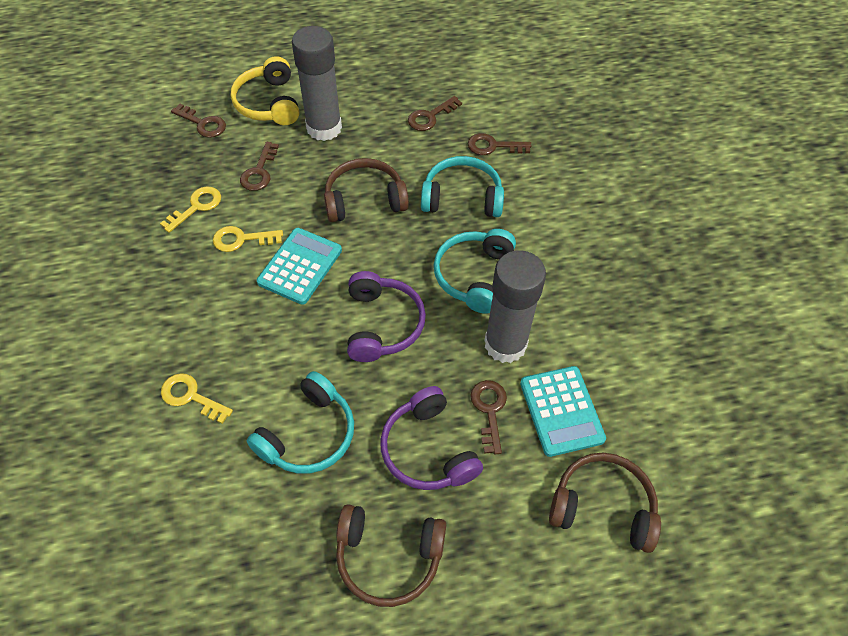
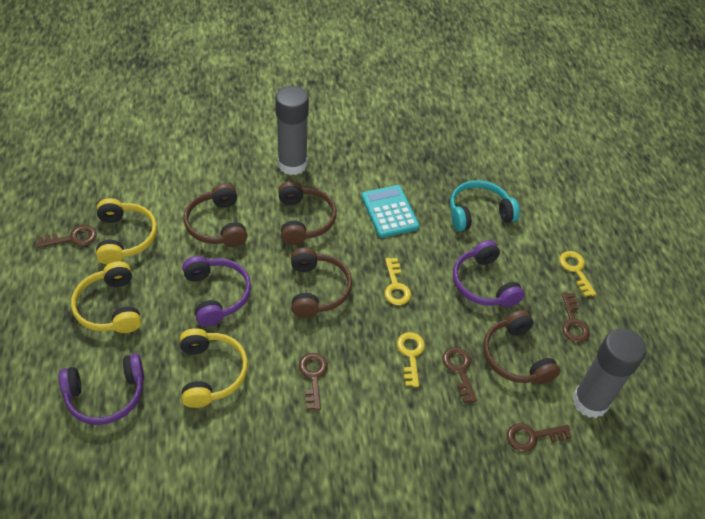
brown headphones: [324,158,409,222] [336,504,446,607] [549,453,661,553] = 3 -> [184,183,247,247] [278,181,337,245] [291,247,352,318] [483,310,560,384] = 4
purple headphones: [347,271,426,362] [380,386,483,490] = 2 -> [59,354,144,425] [182,256,251,327] [453,240,525,307] = 3
turquoise calculator: [257,228,342,305] [520,366,606,457] = 2 -> [361,185,419,238] = 1
turquoise headphones: [247,371,354,474] [421,156,504,217] [433,229,516,314] = 3 -> [450,180,520,231] = 1
yellow headphones: [231,56,299,125] = 1 -> [71,261,141,333] [96,198,157,265] [180,328,248,408] = 3

